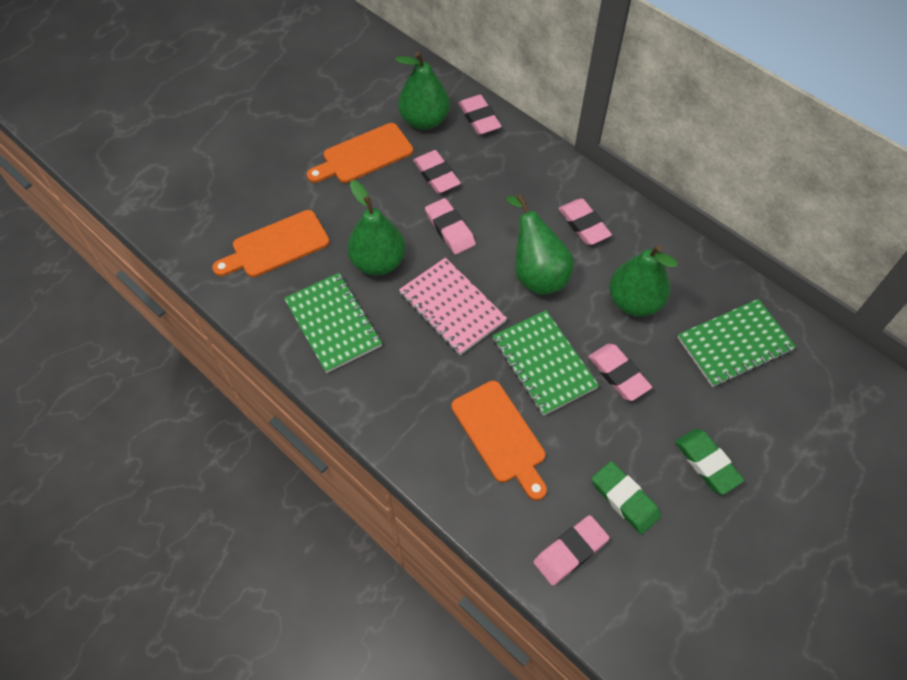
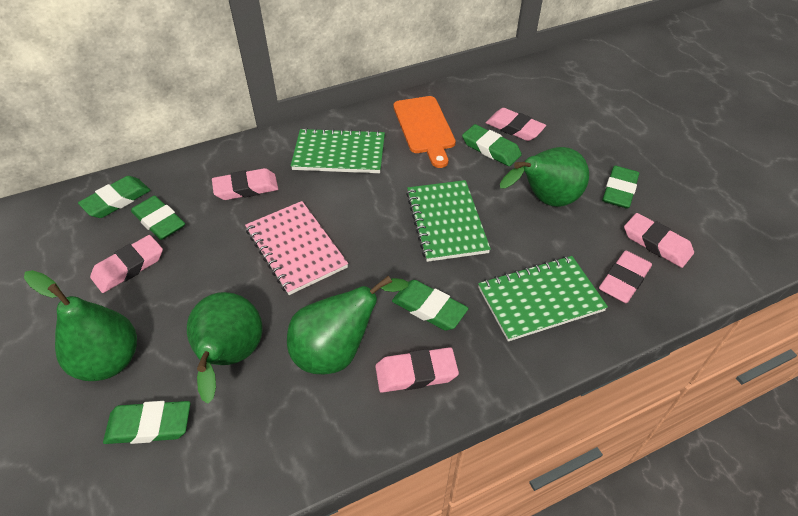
green eraser: [592,461,661,534] [675,429,744,495] = 2 -> [78,176,151,218] [103,401,191,444] [131,196,185,240] [392,280,469,330] [462,124,522,166] [602,166,639,209] = 6
orange cutting board: [212,210,329,277] [307,123,413,183] [451,381,547,501] = 3 -> [394,96,456,168] = 1

